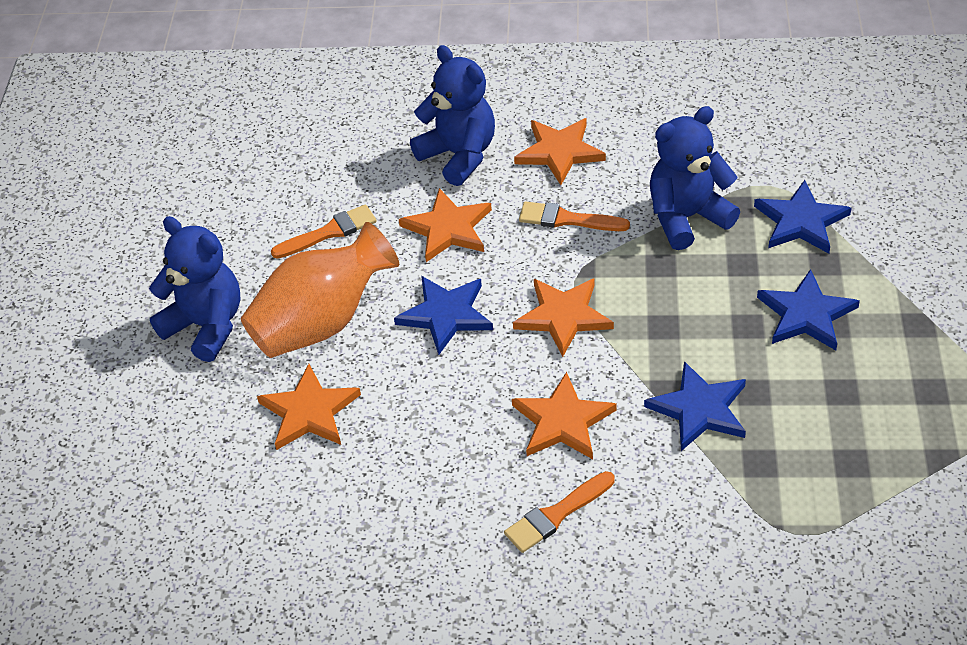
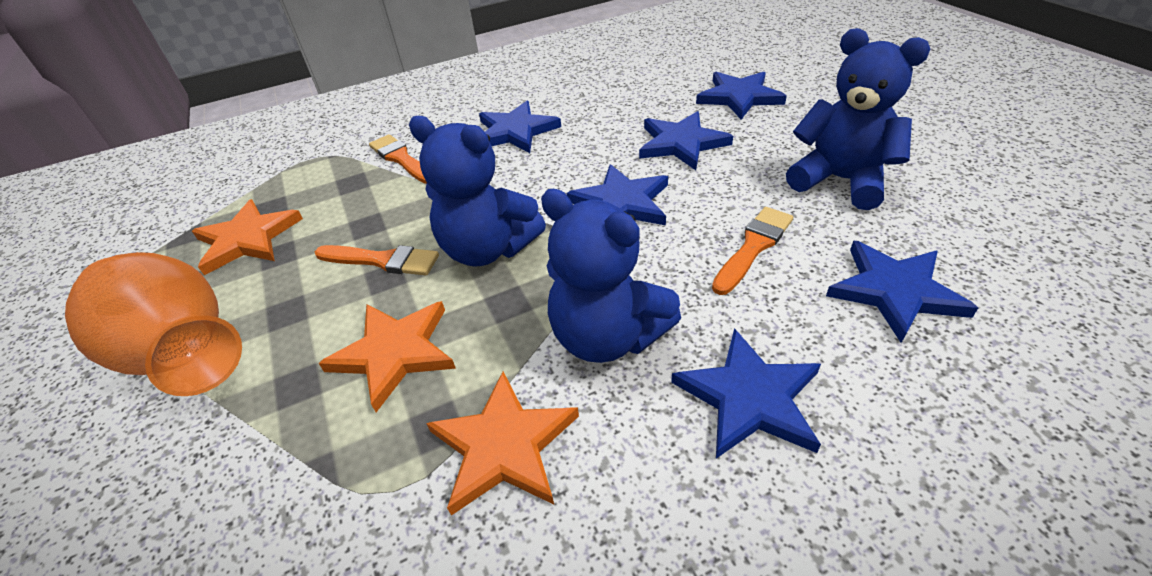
blue star: [394,276,493,355] [644,361,746,451] [754,180,851,254] [757,269,860,350] = 4 -> [479,101,561,153] [567,164,668,225] [639,111,733,170] [671,328,821,459] [696,72,787,120] [826,240,978,343] = 6
orange star: [257,364,361,450] [399,188,492,262] [512,372,617,459] [513,278,614,357] [514,118,606,185] = 5 -> [192,199,303,275] [318,301,456,412] [426,372,579,515] = 3

